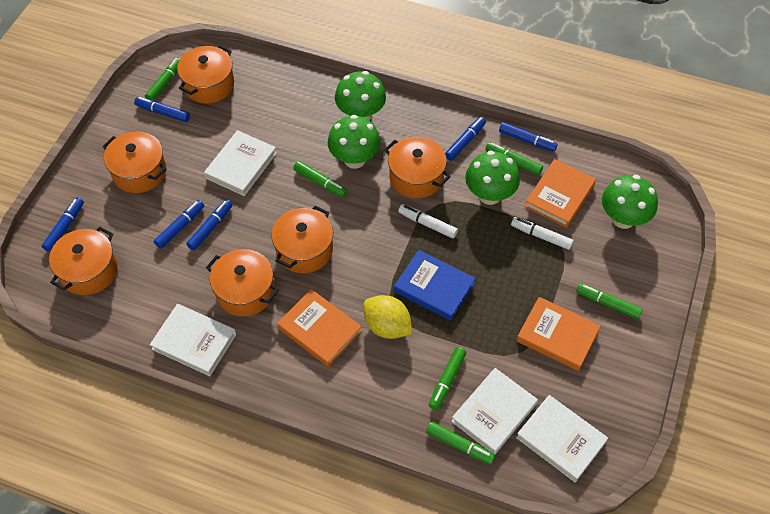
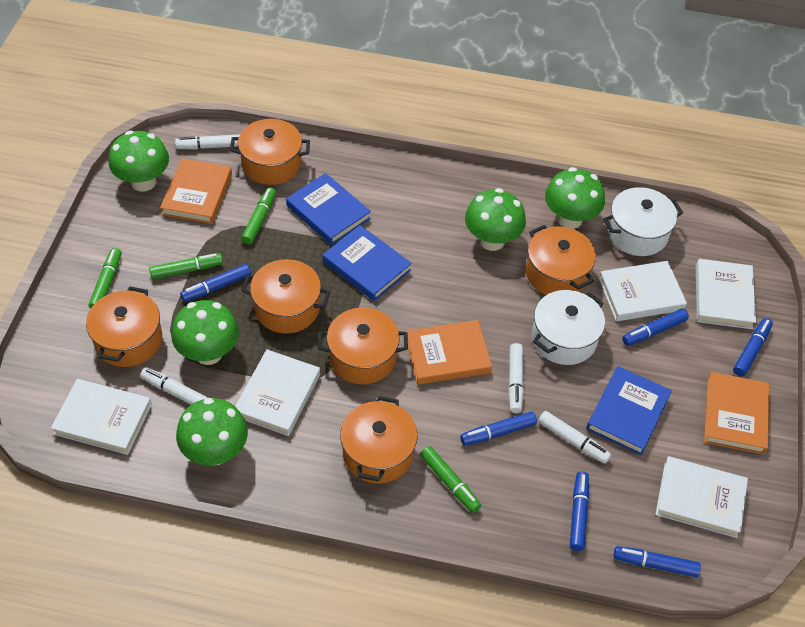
blue book: [394,250,476,321] = 1 -> [286,173,371,245] [323,225,412,301] [586,366,672,455] = 3
green marker: [145,57,180,100] [293,161,348,197] [426,422,495,465] [429,347,466,410] [485,142,543,175] [576,283,642,319] = 6 -> [89,248,122,309] [149,253,223,279] [241,187,276,245] [420,446,481,513] = 4
green mushroom: [328,115,381,169] [335,71,386,120] [465,151,520,205] [602,175,658,229] = 4 -> [109,131,169,192] [171,300,239,365] [176,398,248,465] [465,188,526,251] [545,167,605,229] = 5
white book: [150,304,236,376] [204,130,277,196] [451,368,538,454] [516,395,608,482] = 4 -> [51,379,152,455] [235,349,320,436] [599,261,687,321] [655,456,748,538] [696,259,756,329] = 5
white marker: [398,204,458,239] [511,217,574,250] = 2 -> [140,367,209,405] [175,134,240,149] [508,343,524,413] [538,411,611,464] = 4
white pot: none = 0 -> [532,290,605,365] [603,187,683,256] = 2
yellow lemon: [363,295,412,339] = 1 -> none = 0

